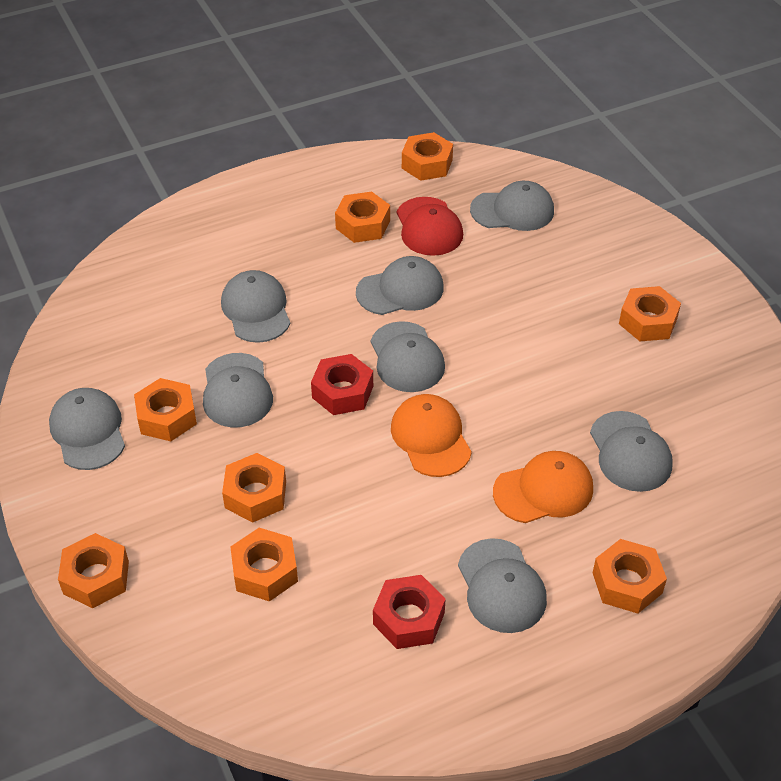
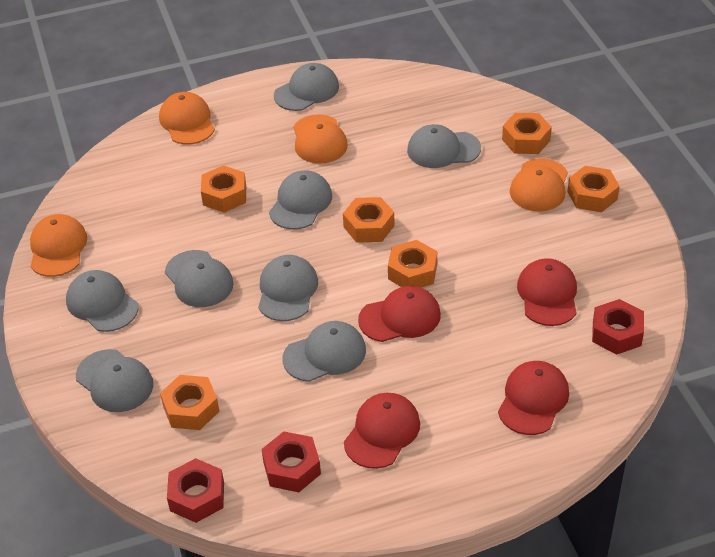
orange cap: [391,394,472,477] [493,451,593,523] = 2 -> [30,214,87,277] [159,92,215,145] [293,114,348,164] [510,158,568,212] = 4
orange nut: [58,533,129,608] [134,378,197,441] [222,453,286,523] [230,528,298,602] [335,192,390,243] [402,132,453,181] [593,539,667,614] [619,286,681,341] = 8 -> [160,375,219,430] [201,165,246,213] [343,197,395,243] [388,240,437,288] [502,113,552,154] [567,166,620,212] = 6
red cap: [397,197,463,256] = 1 -> [344,393,420,469] [358,286,441,342] [498,361,569,435] [517,258,577,326] = 4
red nut: [311,354,373,415] [373,575,446,649] = 2 -> [167,458,224,523] [262,432,321,492] [592,299,644,355] = 3

